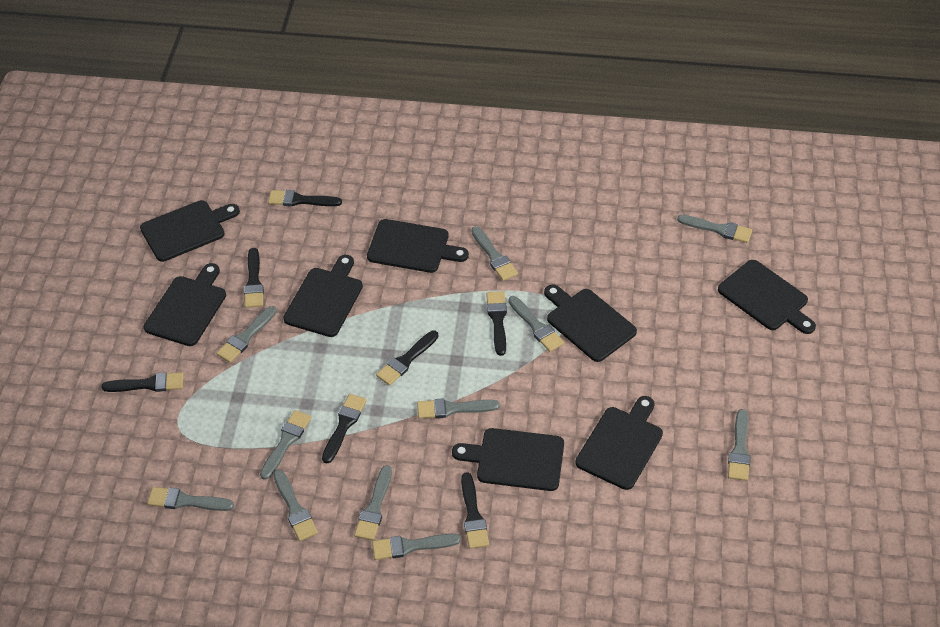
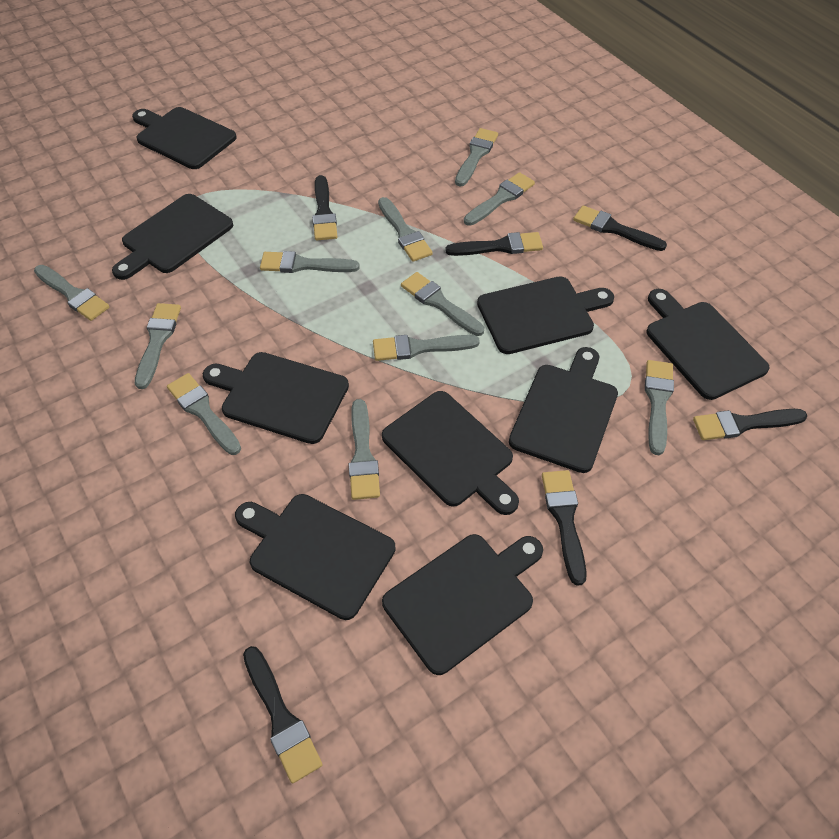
black brush: [101,372,184,392] [244,248,264,308] [268,190,342,206] [322,394,367,463] [376,331,438,386] [461,472,489,549] [486,291,507,356] = 7 -> [243,646,323,784] [312,175,337,240] [445,232,543,256] [542,470,587,586] [573,205,667,251] [693,409,808,440] = 6
black cutting board: [140,200,240,262] [144,263,226,346] [283,255,363,337] [367,219,469,273] [452,428,564,491] [544,284,637,362] [575,396,663,490] [718,260,816,334] = 8 -> [112,194,233,280] [132,107,237,169] [203,352,349,444] [235,494,396,620] [382,391,519,515] [382,534,543,675] [477,276,614,354] [509,347,618,473] [647,289,769,400] = 9

